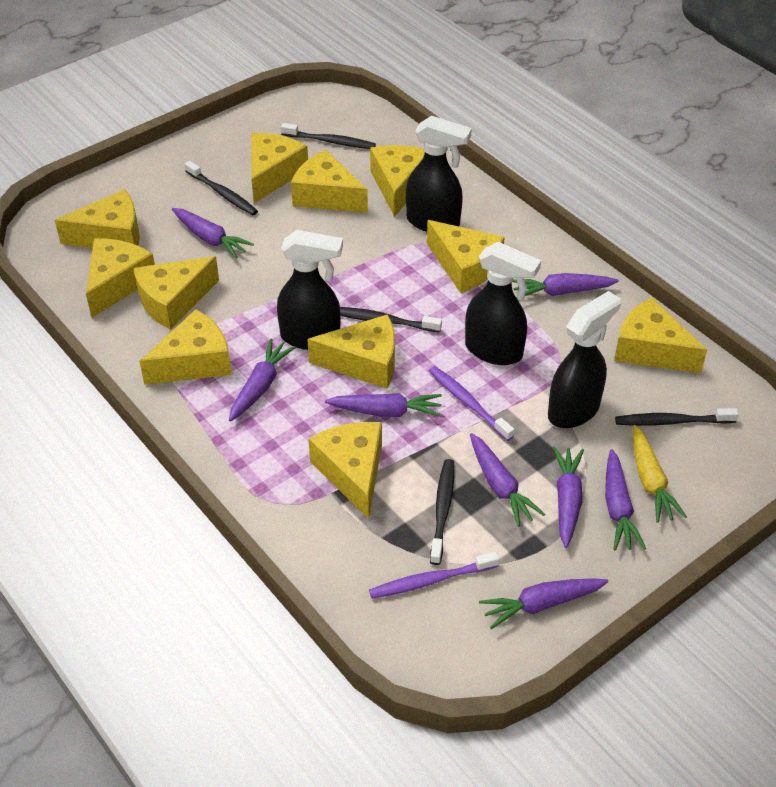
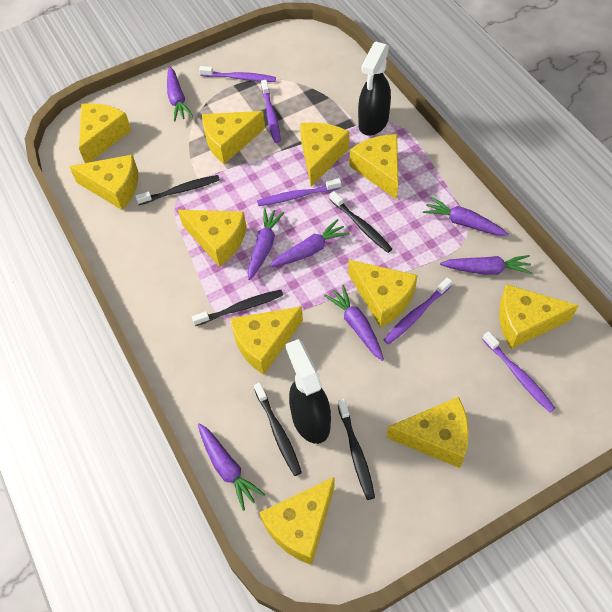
black spray bottle: [277,230,343,350] [406,116,472,232] [465,242,541,365] [548,291,621,428] = 4 -> [285,339,331,444] [358,42,391,136] = 2
purple carrot: [172,208,254,258] [229,339,296,422] [325,393,442,417] [470,433,545,527] [479,578,608,629] [512,273,619,298] [553,447,584,548] [605,449,646,551] = 8 -> [167,66,193,121] [198,423,265,511] [248,208,285,280] [269,219,350,267] [324,285,384,361] [423,197,508,236] [440,255,532,275] = 7
purple toothbrush: [369,552,500,599] [429,366,515,441] = 2 -> [199,66,276,82] [257,178,341,206] [261,80,281,143] [384,277,452,344] [482,331,555,413] = 5
yellow carrot: [633,425,687,523] = 1 -> none = 0

